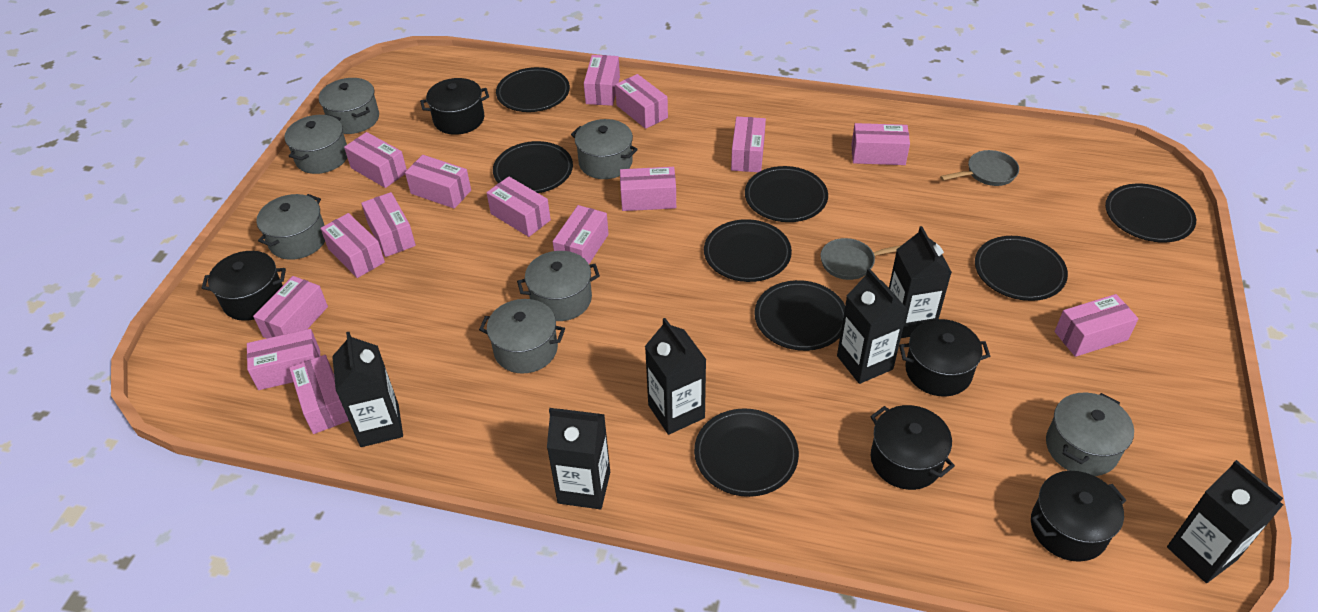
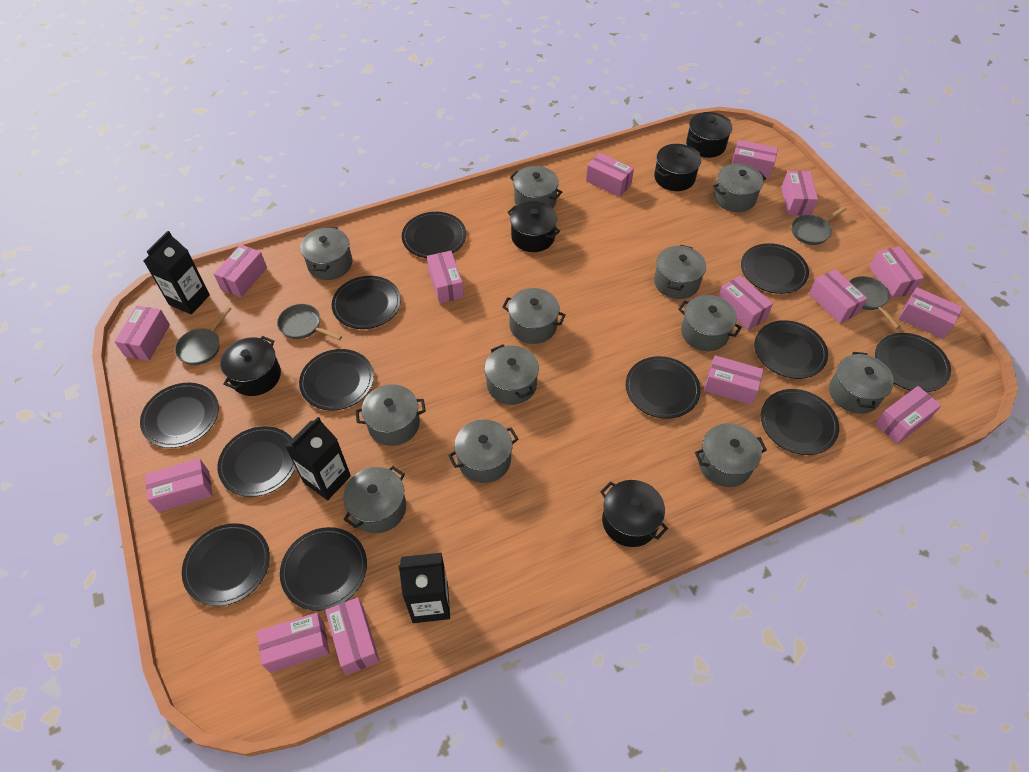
black carton: [332,332,403,447] [547,408,610,509] [645,318,706,435] [837,268,908,384] [889,226,952,338] [1167,460,1283,583] = 6 -> [144,231,210,315] [285,417,351,500] [398,553,450,623] = 3
black plate: [493,141,573,193] [496,67,570,112] [694,408,799,497] [704,219,792,282] [745,166,828,222] [755,280,845,351] [975,236,1068,301] [1105,184,1196,243] = 8 -> [140,383,219,448] [182,523,270,606] [217,426,296,497] [280,527,367,611] [299,349,374,410] [332,276,401,329] [402,212,466,258] [626,356,701,419] [741,243,809,294] [755,320,828,379] [761,389,839,455] [875,333,951,392] = 12
grey pan: [820,238,901,280] [940,150,1019,186] = 2 -> [175,306,232,365] [277,304,342,340] [792,206,847,245] [849,276,901,329] = 4
grey pot: [256,194,325,260] [284,115,347,174] [319,78,379,134] [479,299,565,374] [517,251,600,321] [571,119,638,179] [1046,393,1134,476] = 7 -> [300,227,352,280] [343,466,406,533] [355,384,426,446] [448,420,518,483] [484,344,539,405] [502,288,566,344] [510,166,562,208] [654,245,706,299] [678,295,742,351] [695,423,767,487] [713,164,766,212] [829,352,894,414] = 12

